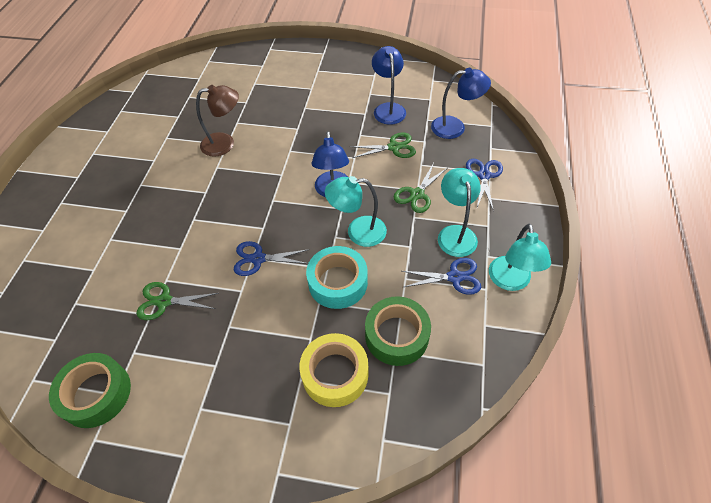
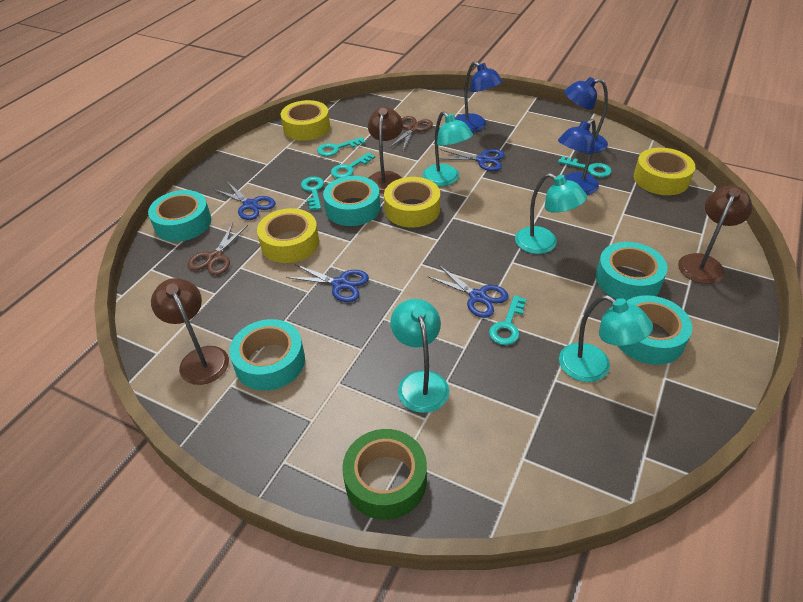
blue scissors: [234,241,310,276] [402,258,481,295] [466,159,503,211] = 3 -> [214,182,275,220] [286,264,369,302] [427,265,509,318] [439,149,505,171] = 4
brown lamp: [196,85,239,157] = 1 -> [151,278,229,385] [368,107,403,194] [678,186,753,284] = 3
brown scissors: none = 0 -> [187,223,248,275] [389,116,433,151] = 2
green scissors: [136,282,219,320] [350,132,416,158] [393,163,447,213] = 3 -> none = 0
green tape: [49,353,131,428] [365,296,431,366] = 2 -> [342,429,427,520] = 1
turquoise key: none = 0 -> [301,177,324,210] [317,137,365,156] [331,152,375,178] [489,295,527,345] [558,156,611,177] = 5
turquoise lamp: [325,176,387,247] [438,168,481,257] [489,224,551,291] = 3 -> [390,299,449,413] [423,111,473,186] [515,173,587,254] [559,295,653,382] = 4
turquoise tape: [306,246,368,309] = 1 -> [148,190,211,242] [229,319,305,391] [323,176,380,226] [596,242,667,301] [618,295,692,365] = 5
yellow tape: [299,333,369,407] = 1 -> [257,208,319,263] [281,100,330,141] [384,177,440,228] [634,148,695,195] = 4

